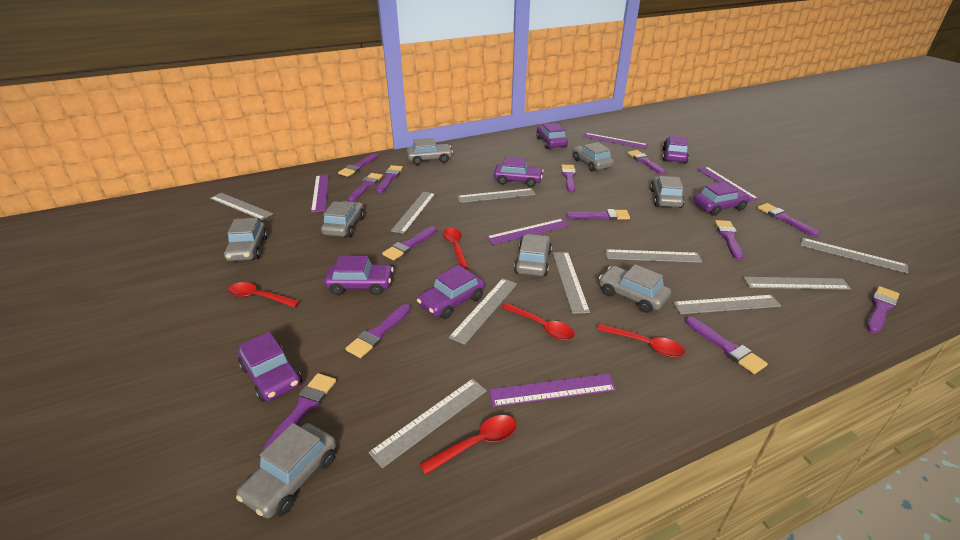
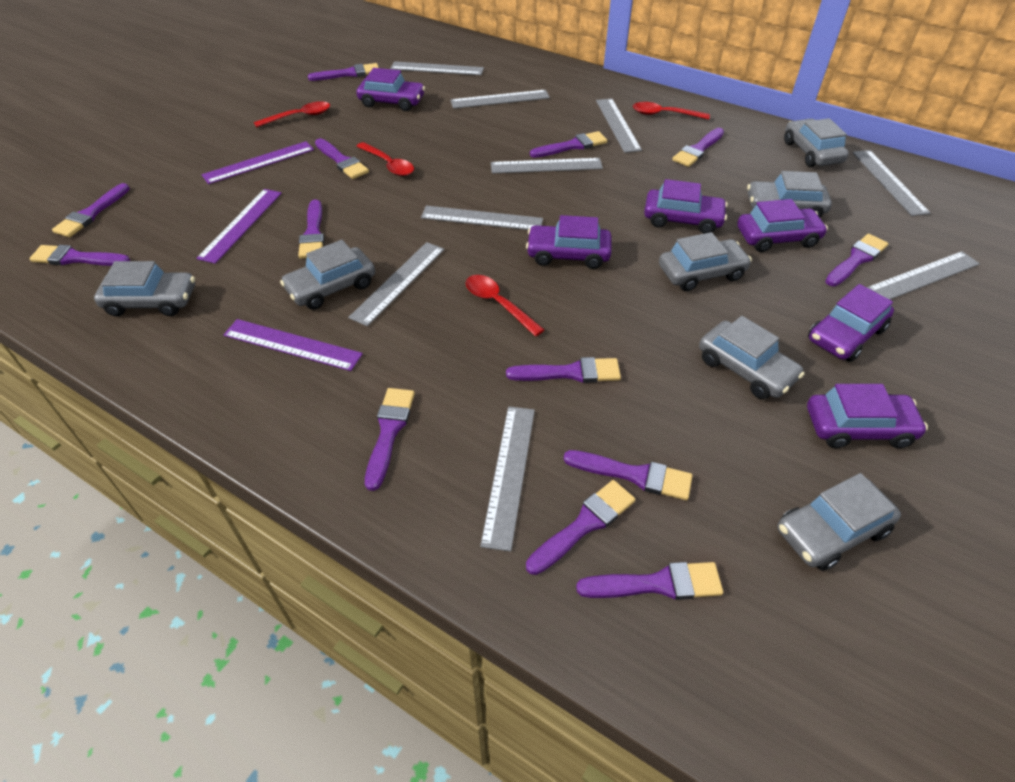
grey car: [224,218,268,261] [236,423,336,519] [321,201,365,237] [406,138,453,165] [514,234,552,276] [573,142,614,172] [599,264,671,313] [650,176,684,208] = 8 -> [94,261,195,317] [280,240,375,310] [659,232,752,291] [699,316,804,399] [747,171,832,217] [777,473,901,571] [784,118,849,167] = 7
grey ruler: [210,193,273,220] [368,379,487,468] [391,192,435,234] [449,278,517,345] [457,188,536,203] [553,252,590,314] [605,249,702,263] [673,295,781,314] [743,277,851,290] [801,238,908,274] = 10 -> [348,242,444,326] [390,61,484,75] [421,206,543,230] [450,90,550,109] [480,406,535,552] [491,158,603,174] [596,98,642,153] [852,150,930,216] [867,251,980,300] = 9
purple car: [238,332,302,402] [324,256,394,295] [417,265,485,319] [493,157,544,187] [536,123,568,149] [663,136,689,163] [694,182,750,216] = 7 -> [356,68,425,111] [526,215,611,269] [644,179,728,234] [737,199,828,252] [807,384,928,448] [808,284,894,362] = 6
purple ruler: [311,175,329,212] [486,219,570,245] [489,374,616,407] [582,133,648,149] [697,167,759,201] = 5 -> [196,189,282,264] [202,141,314,184] [223,319,363,371] = 3
red spoon: [228,282,300,307] [420,415,516,475] [443,228,469,269] [502,303,575,340] [597,323,685,357] = 5 -> [254,101,330,128] [356,142,414,176] [466,275,544,336] [633,102,710,120] = 4

